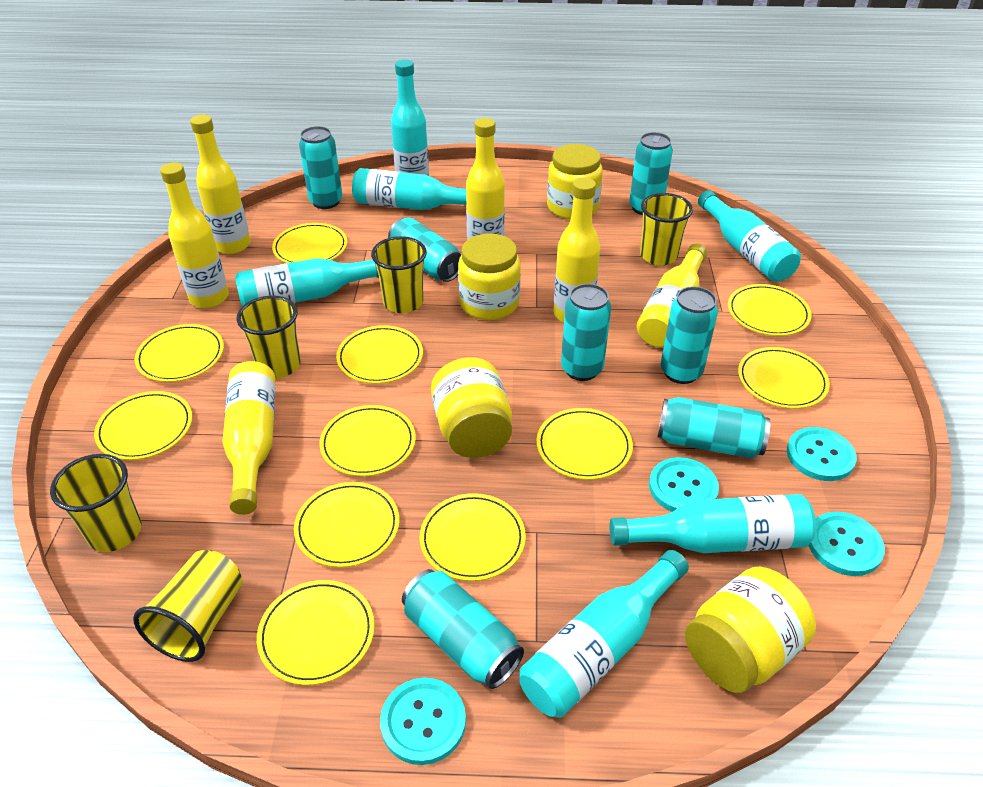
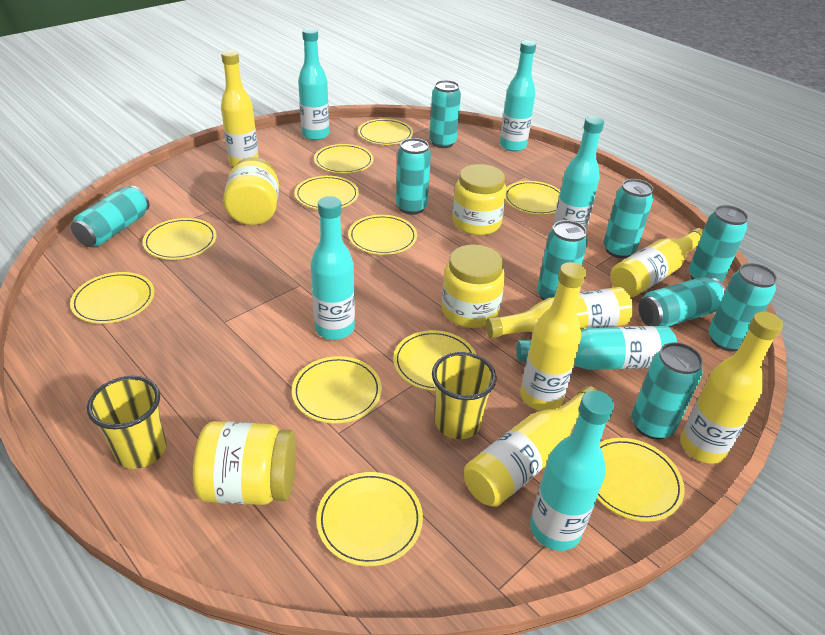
turquoise button: [380,678,466,765] [649,457,719,512] [787,427,857,481] [808,512,885,576] = 4 -> none = 0
turquoise can: [299,126,342,209] [388,218,462,282] [402,569,524,689] [561,284,611,381] [629,132,673,215] [657,397,770,459] [661,286,718,384] = 7 -> [71,185,150,247] [396,138,431,215] [429,80,461,148] [537,220,588,301] [603,179,654,258] [631,342,703,440] [638,277,726,327] [689,205,748,282] [709,263,777,352] = 9
yellow cup: [50,454,142,552] [133,550,243,662] [236,295,301,378] [371,236,427,313] [640,193,693,266] = 5 -> [87,376,166,469] [432,352,497,439] = 2

